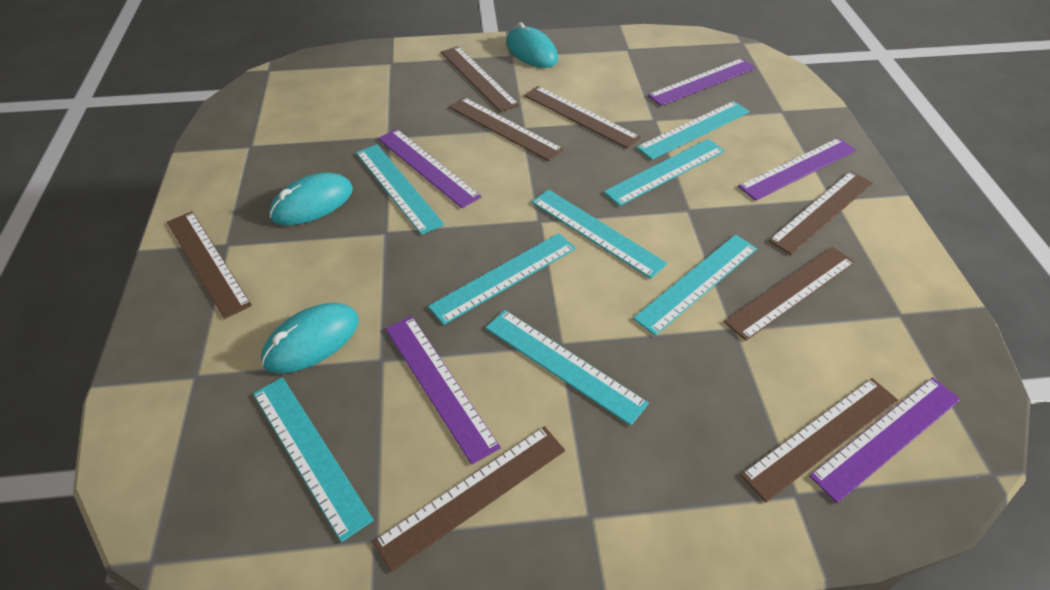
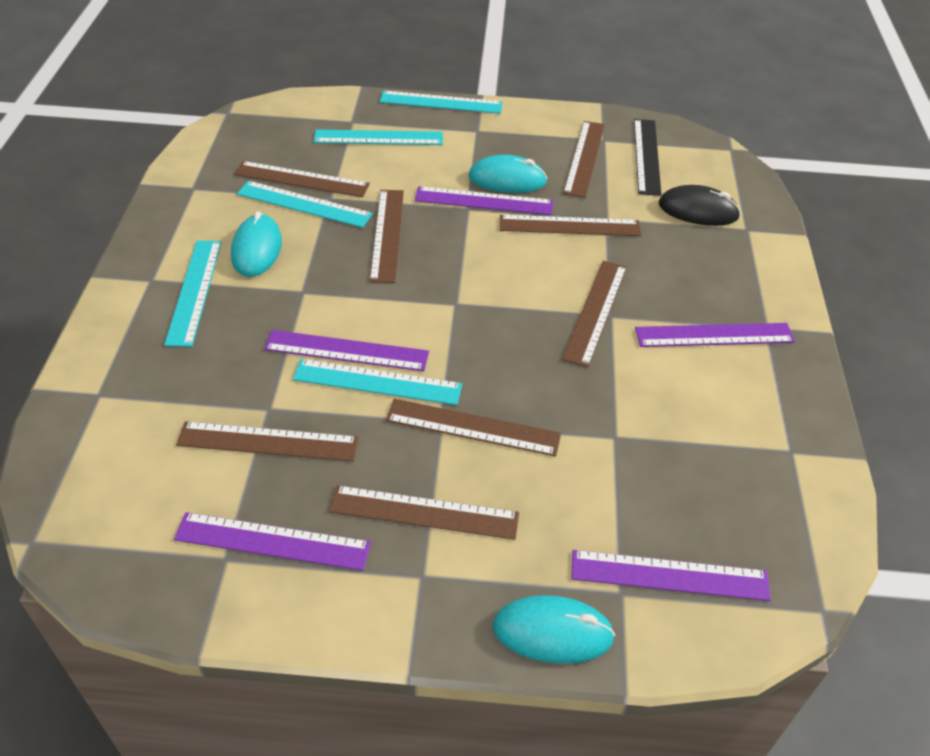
black mouse: none = 0 -> [659,185,741,226] = 1
black ruler: none = 0 -> [634,119,662,196] = 1
turquoise ruler: [253,377,374,542] [356,144,444,235] [428,233,576,325] [486,310,649,426] [532,189,667,279] [604,139,725,206] [633,234,757,336] [636,101,750,160] = 8 -> [164,240,222,347] [237,181,373,228] [293,359,462,405] [314,130,443,145] [380,91,503,114] = 5

